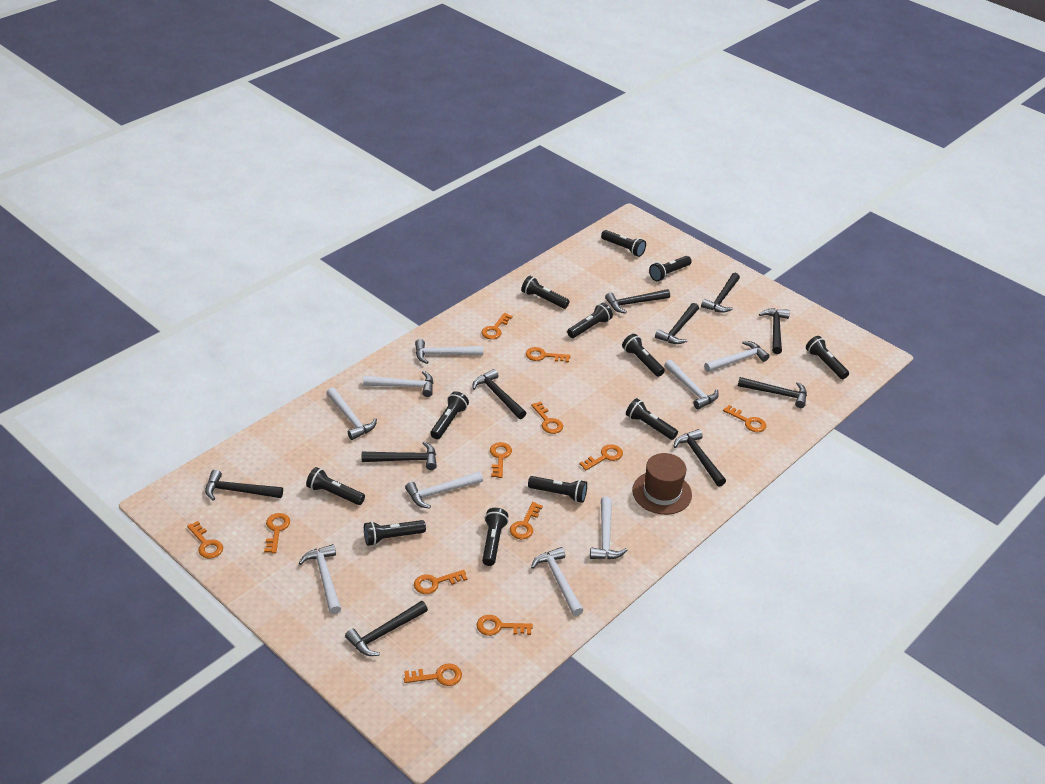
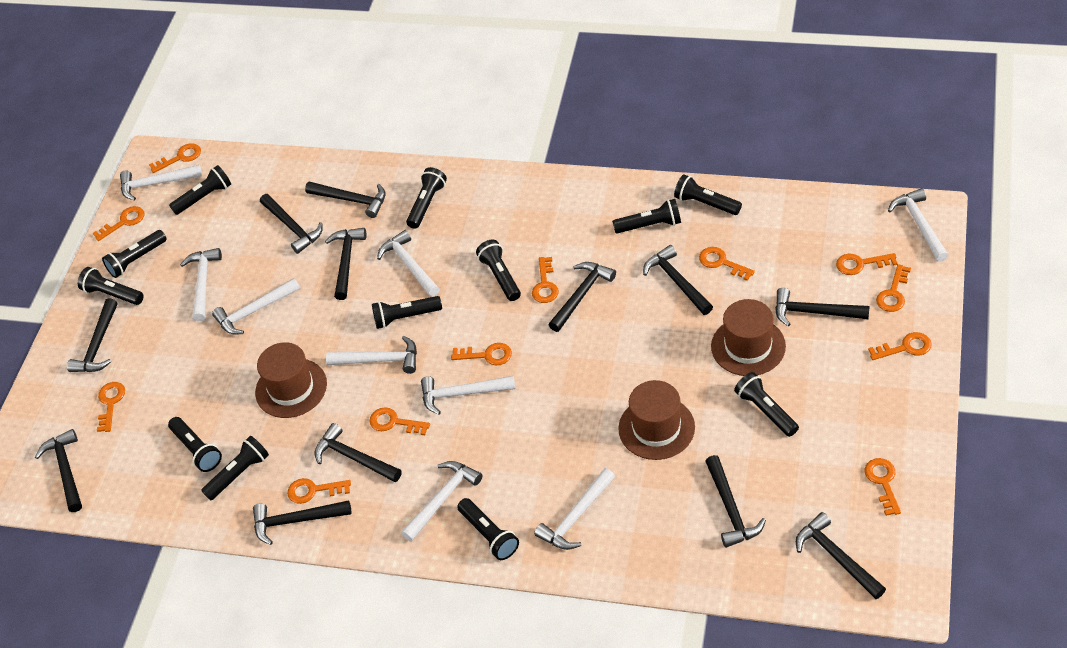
black hammer: [205,470,283,501] [345,601,428,656] [362,442,437,470] [472,369,526,419] [605,289,670,313] [655,303,699,344] [674,429,726,487] [701,273,740,313] [738,377,807,408] [759,308,790,354] = 10 -> [35,429,82,512] [67,298,118,372] [253,500,351,545] [260,194,323,254] [305,182,386,218] [314,423,402,482] [325,228,366,300] [549,262,616,332] [643,245,713,315] [705,455,766,548] [775,288,870,327] [796,512,886,599] = 12
brown hat: [632,453,692,515] = 1 -> [255,342,327,418] [618,380,695,460] [711,299,786,376] = 3

